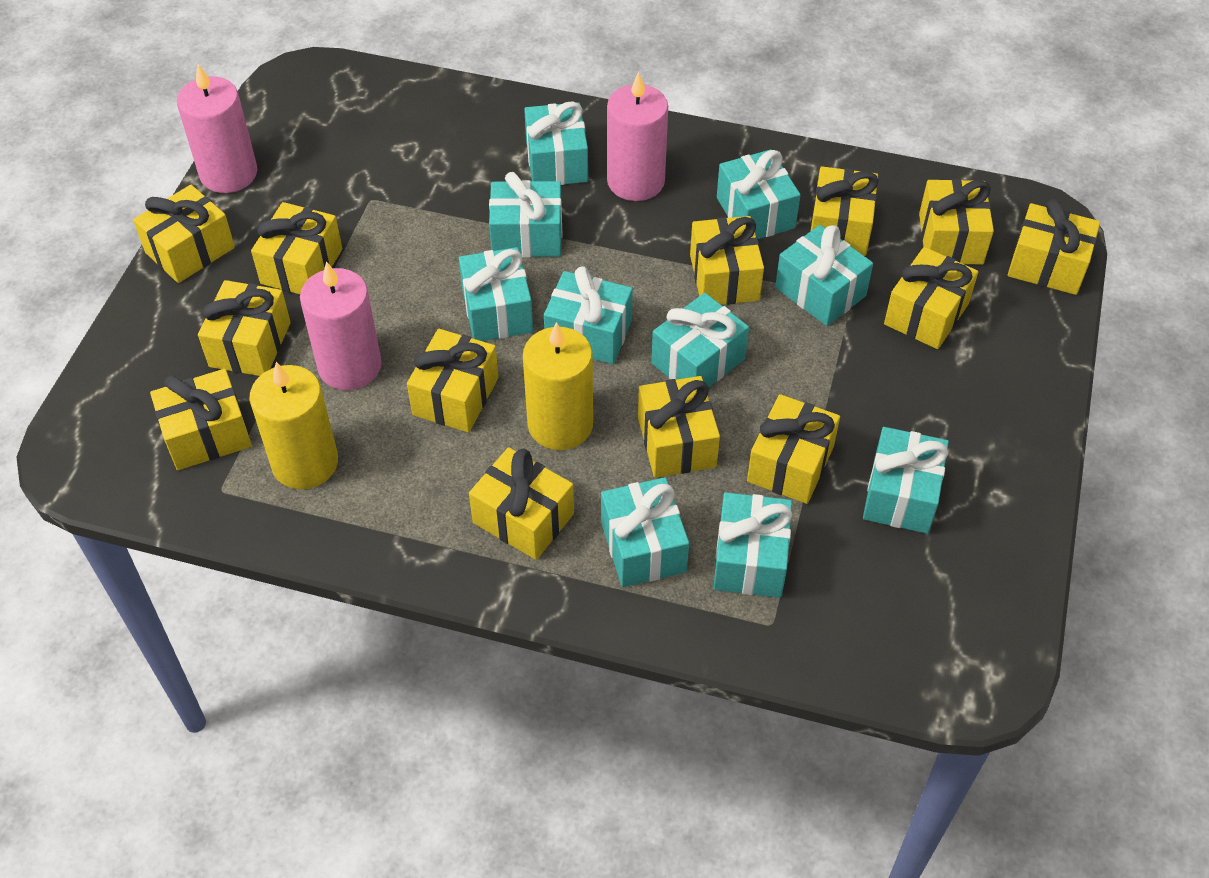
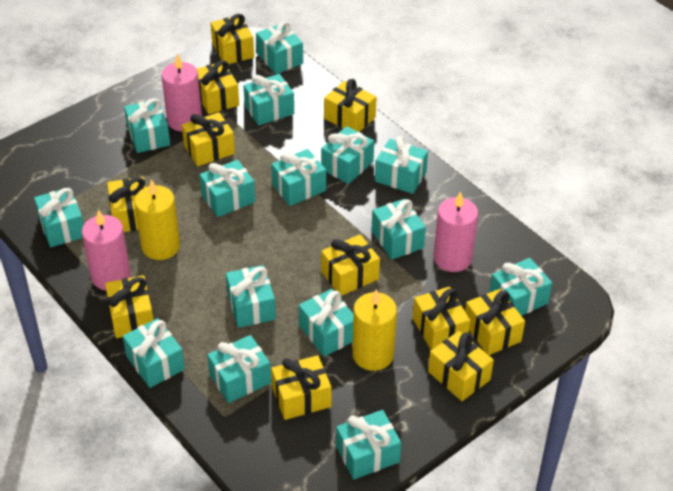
turquoise gift: [459,247,533,341] [489,172,562,258] [524,101,588,185] [544,266,633,364] [601,477,689,587] [651,293,749,388] [713,492,792,598] [717,150,801,239] [775,225,873,326] [863,427,949,533] = 10 -> [34,187,84,247] [123,318,185,388] [124,98,170,153] [200,160,255,217] [207,335,271,403] [226,265,276,328] [243,74,294,126] [256,21,303,74] [271,149,326,206] [299,289,354,356] [321,126,374,184] [336,410,401,480] [371,199,426,260] [375,136,428,194] [489,258,552,316] = 15
yellow gift: [133,185,235,283] [150,369,252,470] [198,280,291,376] [251,202,342,294] [407,329,499,432] [469,447,574,560] [638,376,720,478] [690,216,764,305] [747,394,840,504] [811,166,879,256] [884,247,978,349] [919,179,994,265] [1008,199,1100,295] = 13 -> [105,275,153,338] [107,177,146,232] [182,112,235,166] [197,60,239,114] [211,14,254,64] [271,355,332,420] [321,234,380,296] [324,79,377,132] [413,287,471,350] [428,331,494,401] [465,289,525,355] = 11

